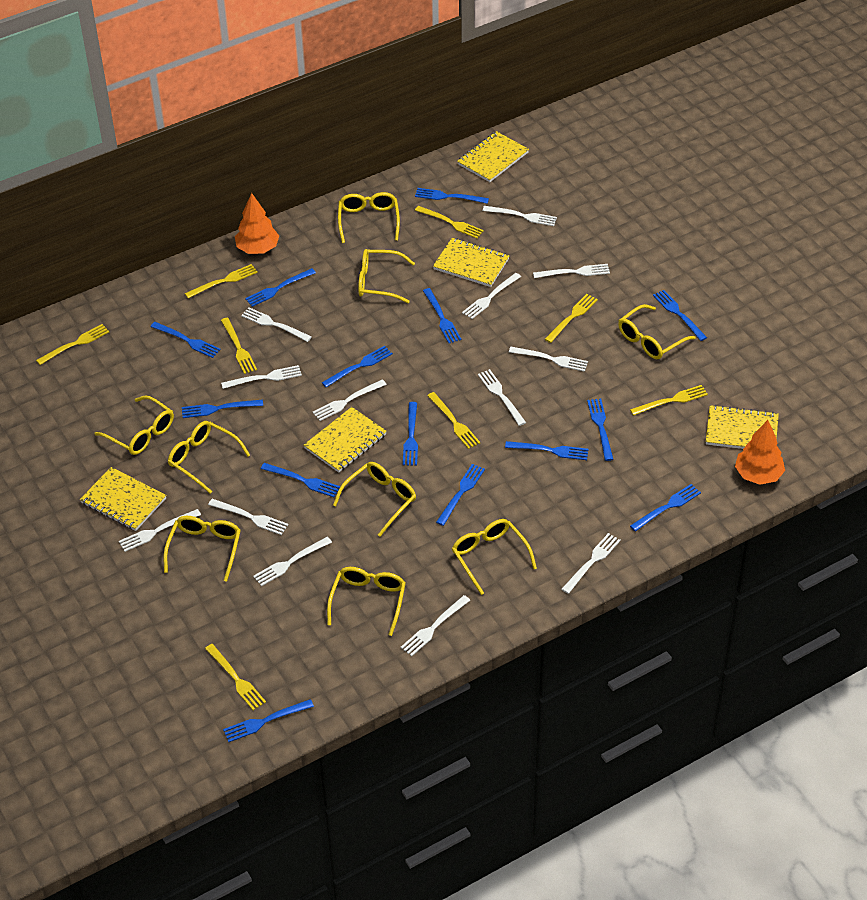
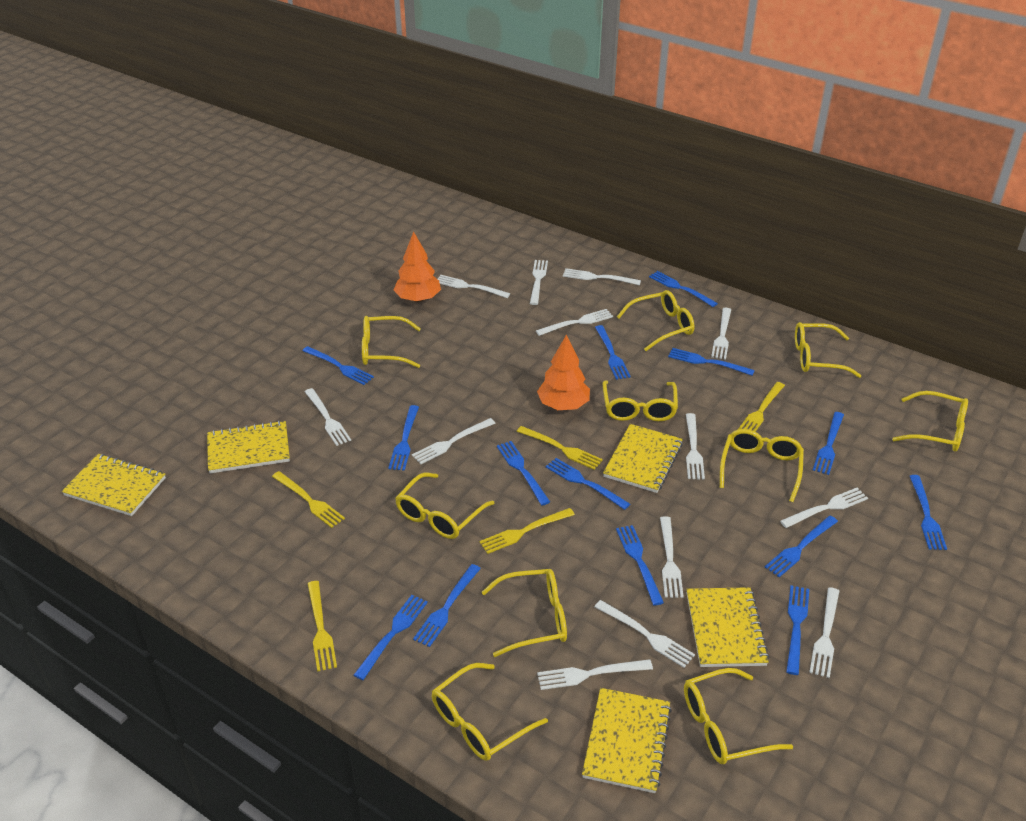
yellow fork: [36,324,109,365] [185,264,258,298] [205,644,266,710] [221,318,257,374] [415,206,484,239] [427,392,480,449] [545,294,598,343] [630,385,708,416] = 8 -> [272,471,345,528] [307,581,337,672] [479,508,575,554] [516,426,603,470] [738,382,785,432] = 5
yellow glasses: [94,395,174,455] [164,516,241,582] [168,421,250,494] [327,567,406,636] [333,462,416,537] [338,192,400,243] [358,249,415,303] [452,519,537,595] [618,304,696,359] = 9 -> [362,316,421,368] [395,473,495,539] [432,663,548,761] [482,569,567,657] [603,381,678,421] [617,290,694,351] [684,668,793,764] [720,429,804,502] [795,322,861,378] [892,391,968,451] = 10

